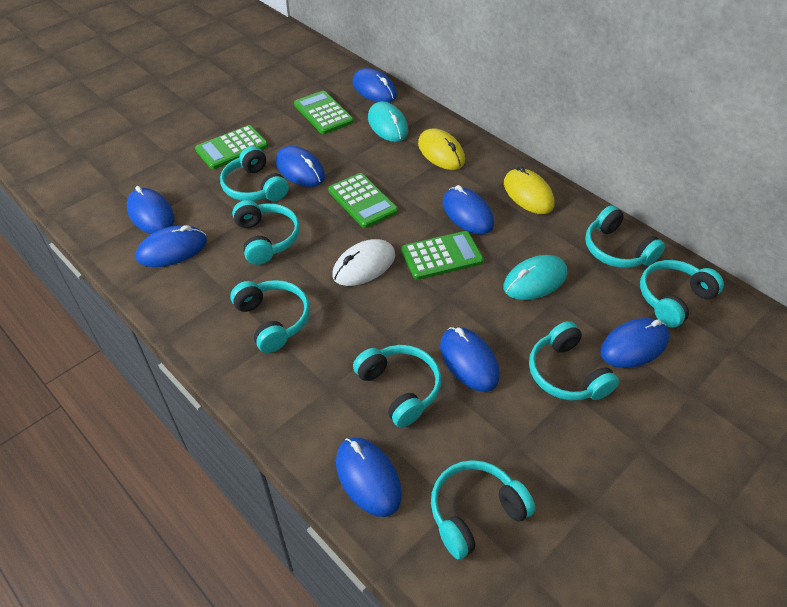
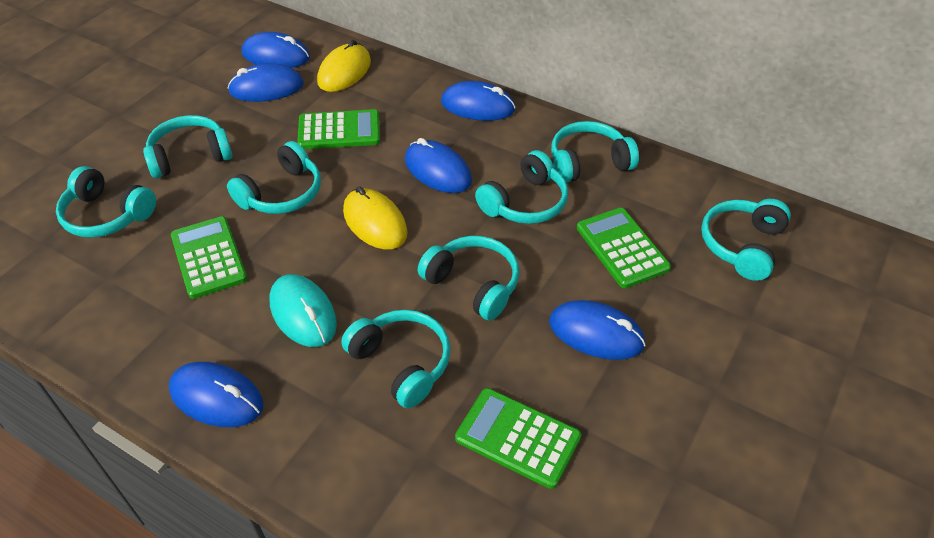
blue mouse: [127,186,175,234] [136,225,207,267] [276,146,325,187] [336,437,402,517] [352,68,397,102] [440,327,500,392] [443,185,494,235] [600,318,670,368] = 8 -> [169,362,263,427] [227,63,304,102] [242,32,310,68] [405,138,472,193] [441,81,516,121] [549,300,646,360] = 6
turquoise mouse: [368,101,408,142] [503,255,567,300] = 2 -> [270,274,337,347] = 1
white mouse: [332,239,395,286] = 1 -> none = 0

